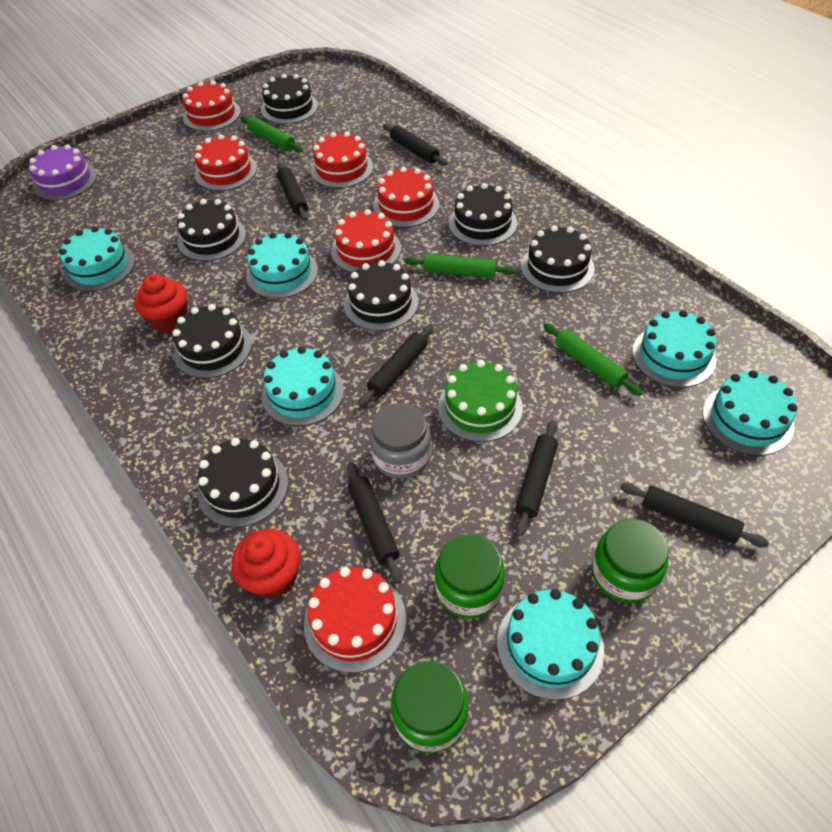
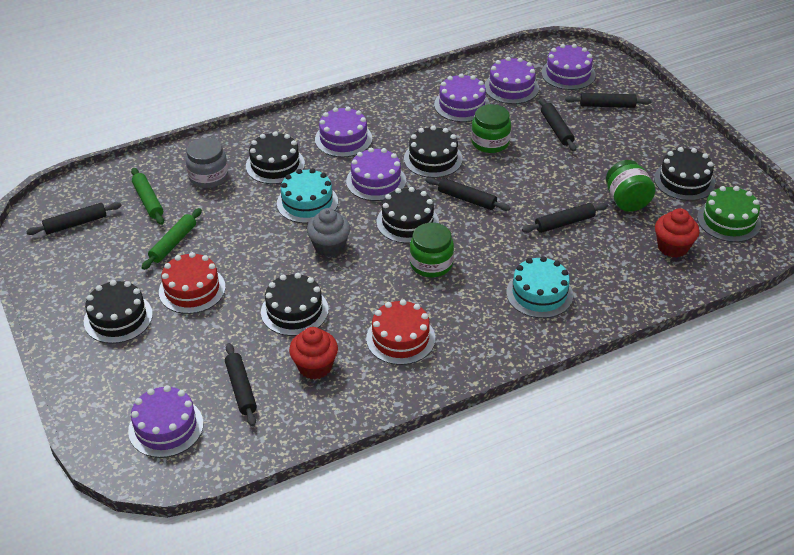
black cake: [172,304,252,378] [177,199,246,261] [198,438,288,528] [261,74,318,124] [344,260,418,331] [449,183,517,246] [521,225,595,293] = 7 -> [84,280,153,344] [246,131,305,184] [261,273,329,336] [377,187,439,243] [404,125,463,178] [654,147,715,201] = 6
green rolling pin: [240,116,303,153] [405,254,516,278] [543,323,642,396] = 3 -> [131,168,164,225] [141,208,202,270] = 2
grey cupcake: none = 0 -> [307,208,351,257] = 1
purple cake: [29,144,97,201] = 1 -> [128,385,203,458] [315,107,372,157] [346,148,406,201] [434,73,490,122] [484,57,539,104] [541,44,596,90] = 6
red cake: [183,80,241,131] [194,134,257,191] [304,567,406,673] [311,132,373,188] [331,209,401,273] [373,167,439,227] = 6 -> [159,252,226,314] [366,299,435,365] = 2
turquoise cake: [59,226,135,291] [246,232,318,299] [262,346,344,426] [497,589,604,700] [632,310,716,388] [703,370,797,456] = 6 -> [277,168,338,223] [506,256,573,318] = 2

